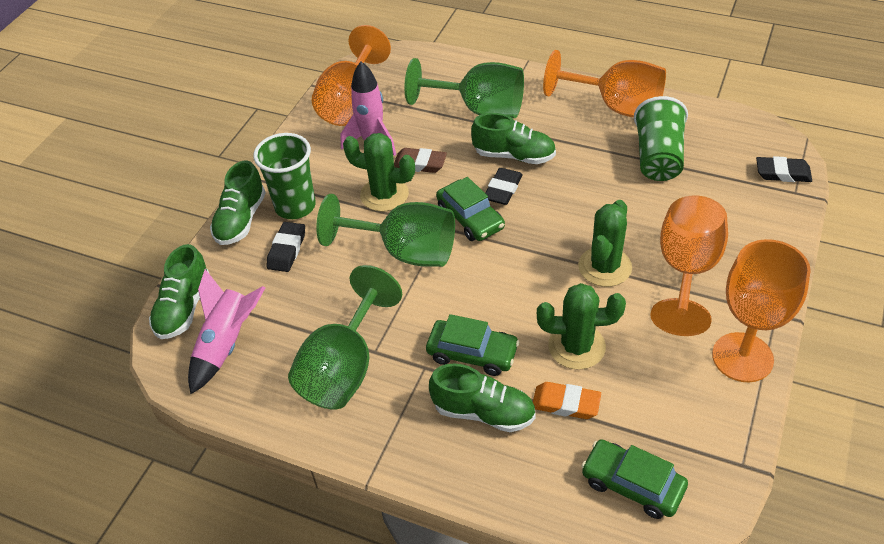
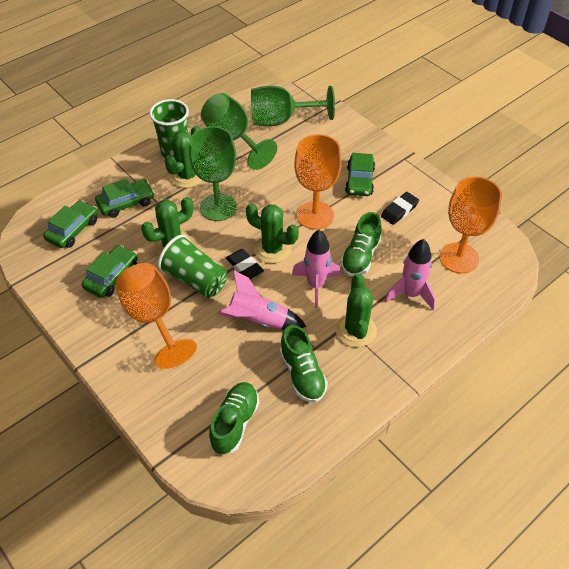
black eraser: [266,222,305,272] [485,168,523,205] [756,156,812,182] = 3 -> [226,249,264,279] [381,192,419,225] = 2
brown eraser: [394,148,447,173] = 1 -> none = 0
green cactus: [343,133,415,212] [537,283,626,370] [578,200,632,287] = 3 -> [141,197,193,255] [164,126,203,188] [246,203,299,263] [335,273,377,347] = 4
green car: [426,314,519,376] [436,177,505,241] [581,439,688,519] = 3 -> [43,200,98,248] [82,245,138,298] [95,179,154,218] [345,153,375,196] = 4
green shoe: [149,244,209,339] [210,160,266,245] [429,364,536,432] [471,113,556,164] = 4 -> [209,382,259,454] [280,325,328,403] [340,212,382,276] = 3
orange eraser: [533,382,601,419] = 1 -> none = 0
orange goblet: [312,25,391,126] [543,50,666,117] [650,196,728,336] [712,239,811,382] = 4 -> [115,263,197,369] [294,134,342,230] [439,176,502,274] = 3
pink rocket: [188,269,265,394] [341,62,396,156] = 2 -> [217,270,307,329] [292,230,340,308] [385,239,436,310] = 3

